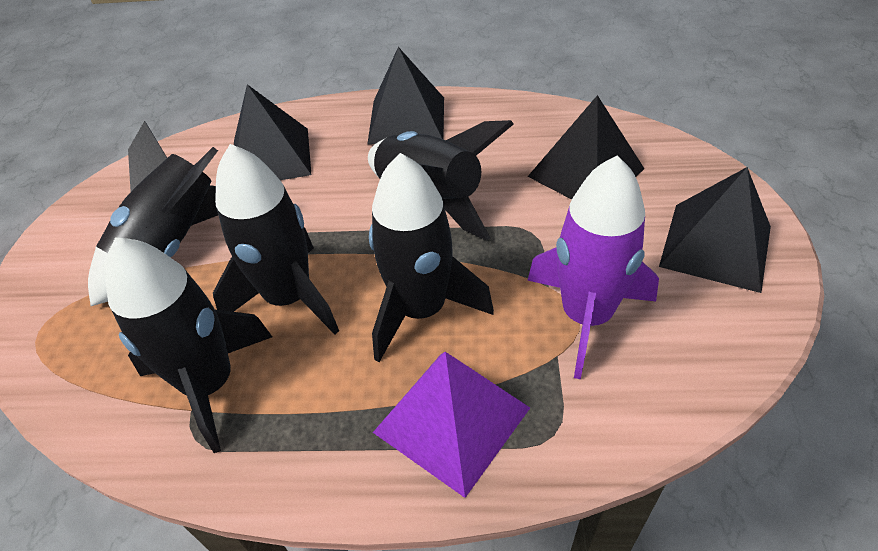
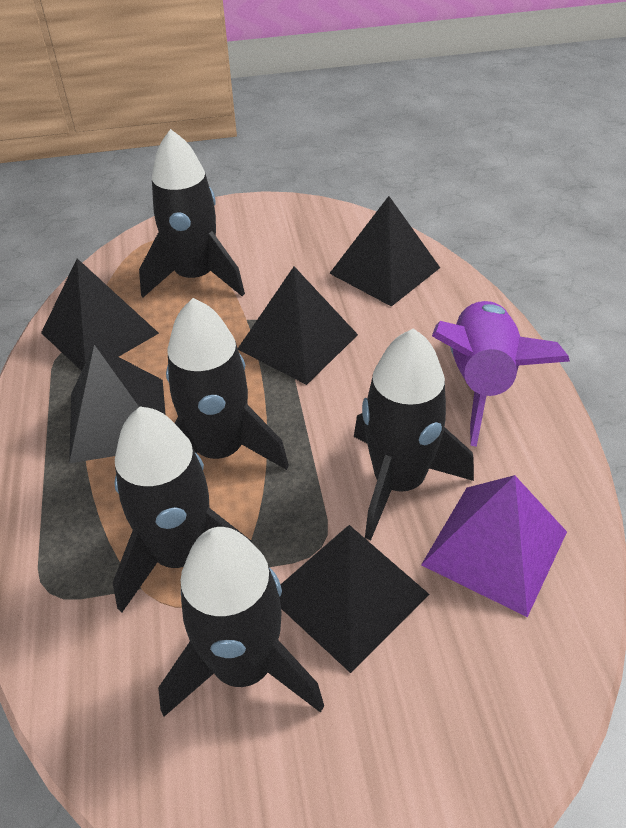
black pyramid: [234,84,311,180] [367,47,444,145] [528,95,645,199] [659,167,771,293] = 4 -> [41,258,159,371] [69,344,166,463] [238,267,358,385] [279,525,429,673] [329,196,440,307] = 5

